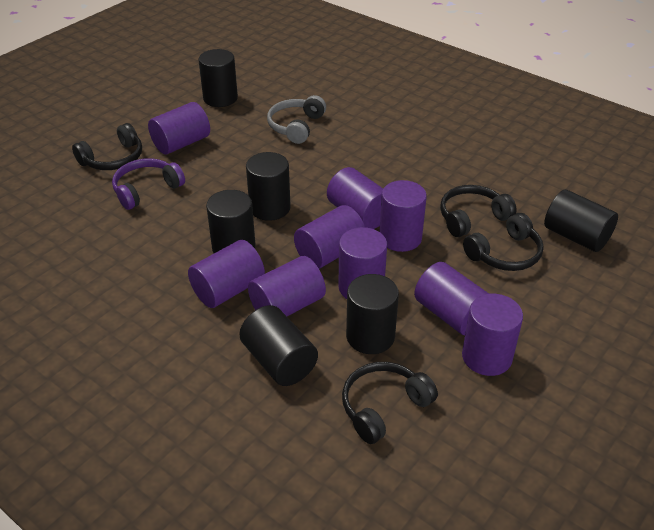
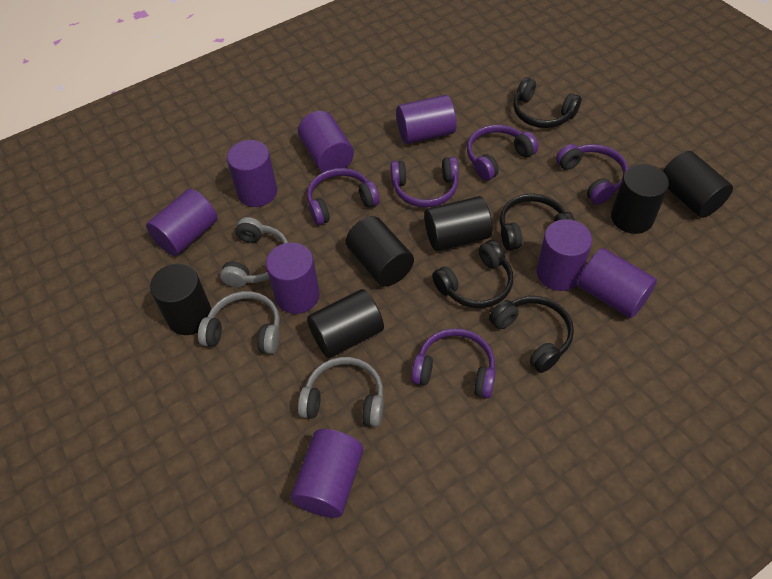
grey headphones: [267,95,326,144] = 1 -> [198,291,280,354] [220,217,288,287] [298,357,384,427] = 3
purple cylinder: [148,102,210,155] [188,240,265,308] [248,256,326,316] [294,205,365,269] [327,167,383,229] [338,227,387,299] [379,180,427,252] [414,262,489,335] [462,294,523,376] = 9 -> [146,189,217,256] [227,140,277,207] [266,242,320,314] [290,429,363,518] [298,111,354,172] [396,95,457,144] [536,219,592,291] [578,248,657,318] = 8
purple headphones: [112,158,185,210] = 1 -> [307,168,380,225] [390,157,459,207] [411,328,496,398] [467,125,538,181] [556,144,628,205] = 5

